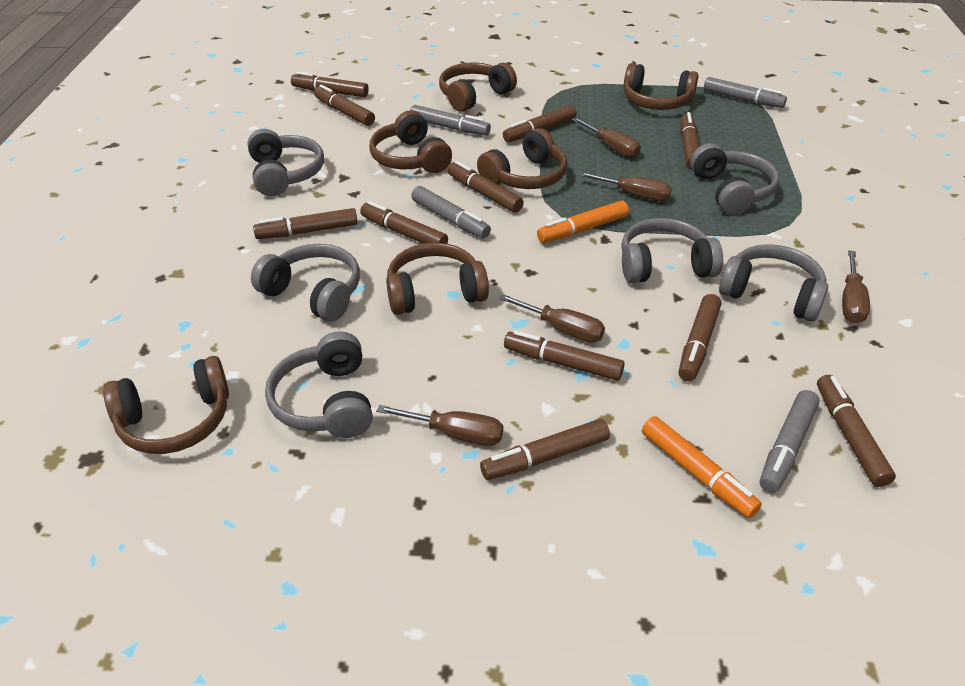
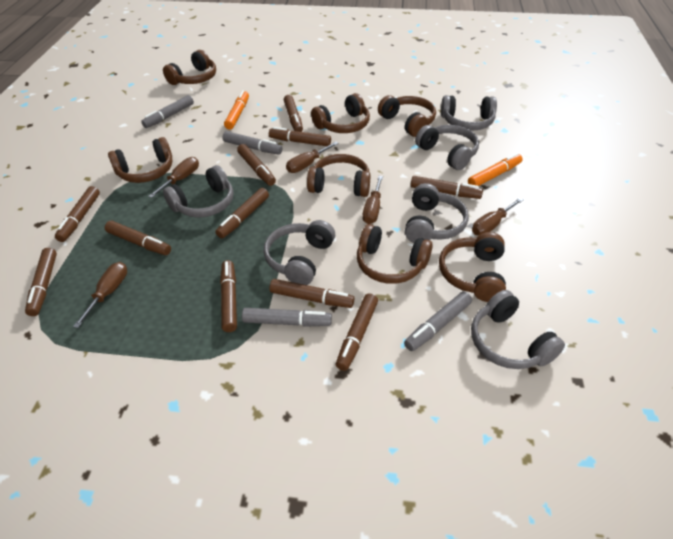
brown headphones: [103,356,229,454] [369,110,452,173] [386,243,489,315] [439,62,517,112] [477,128,568,189] [623,63,698,110] = 6 -> [108,137,172,183] [163,50,216,85] [307,154,370,197] [311,93,370,133] [357,224,432,284] [378,95,436,137] [439,232,506,302] = 7

